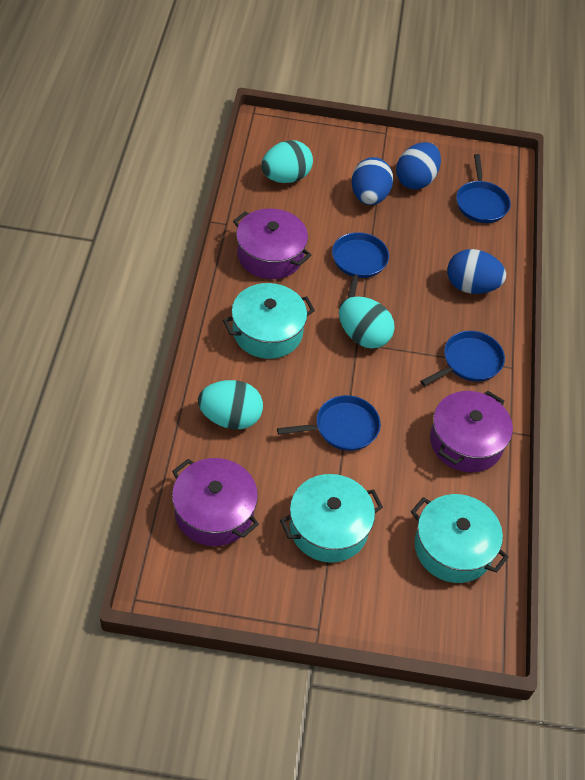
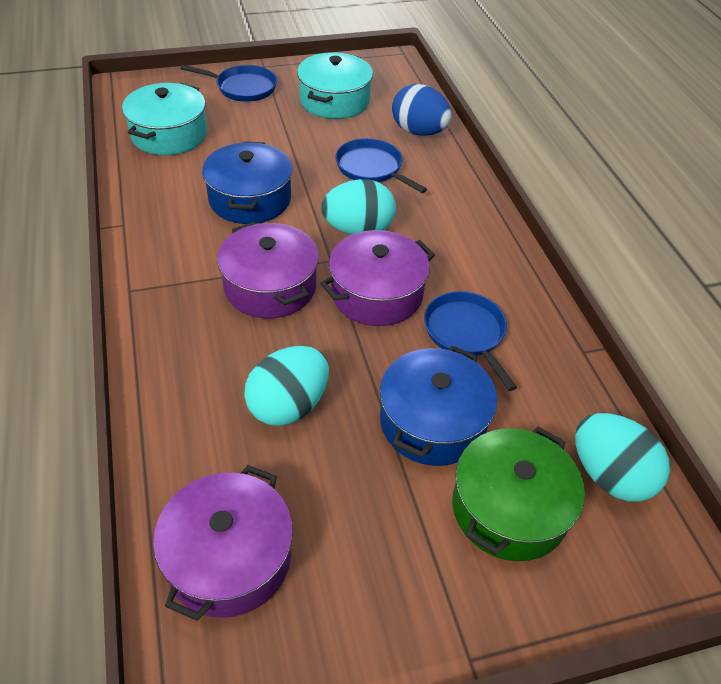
blue egg: [351,157,393,205] [396,142,441,190] [447,249,506,294] = 3 -> [392,84,452,136] = 1
blue pan: [277,395,381,451] [332,232,389,299] [420,331,505,386] [456,154,511,223] = 4 -> [181,65,277,102] [335,138,427,193] [424,291,517,391] = 3
blue pot: none = 0 -> [202,141,292,224] [380,346,497,466] = 2
green pot: none = 0 -> [452,427,585,561] = 1
turquoise pot: [223,283,315,359] [280,474,383,563] [411,494,509,583] = 3 -> [122,83,207,155] [297,52,373,119] = 2

